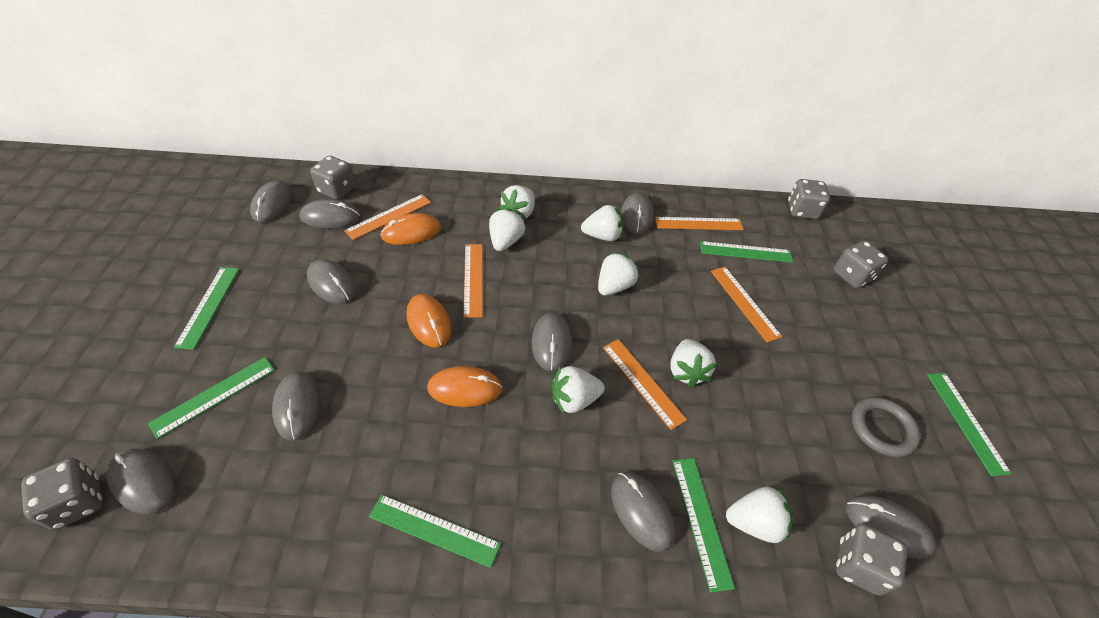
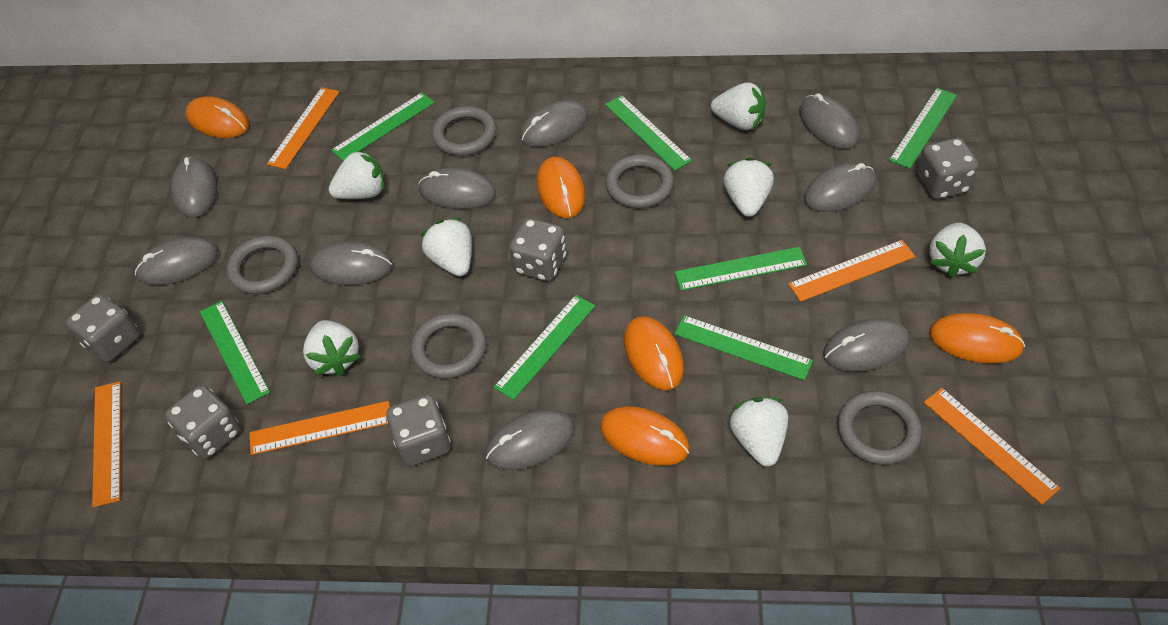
green ruler: [148,357,275,439] [174,267,239,350] [369,495,501,568] [673,458,735,593] [700,241,793,263] [927,373,1012,476] = 6 -> [200,301,270,404] [331,92,435,161] [494,295,595,400] [605,95,692,171] [675,247,807,291] [675,315,813,380] [889,88,957,169] = 7
grey ring: [851,397,921,457] = 1 -> [226,236,298,294] [411,313,486,379] [432,106,496,156] [605,155,674,208] [837,391,922,465] = 5
orange mouse: [380,213,441,245] [407,294,451,348] [427,366,502,407] = 3 -> [186,96,249,138] [537,157,585,218] [600,406,690,466] [624,316,684,390] [929,313,1025,363] = 5

